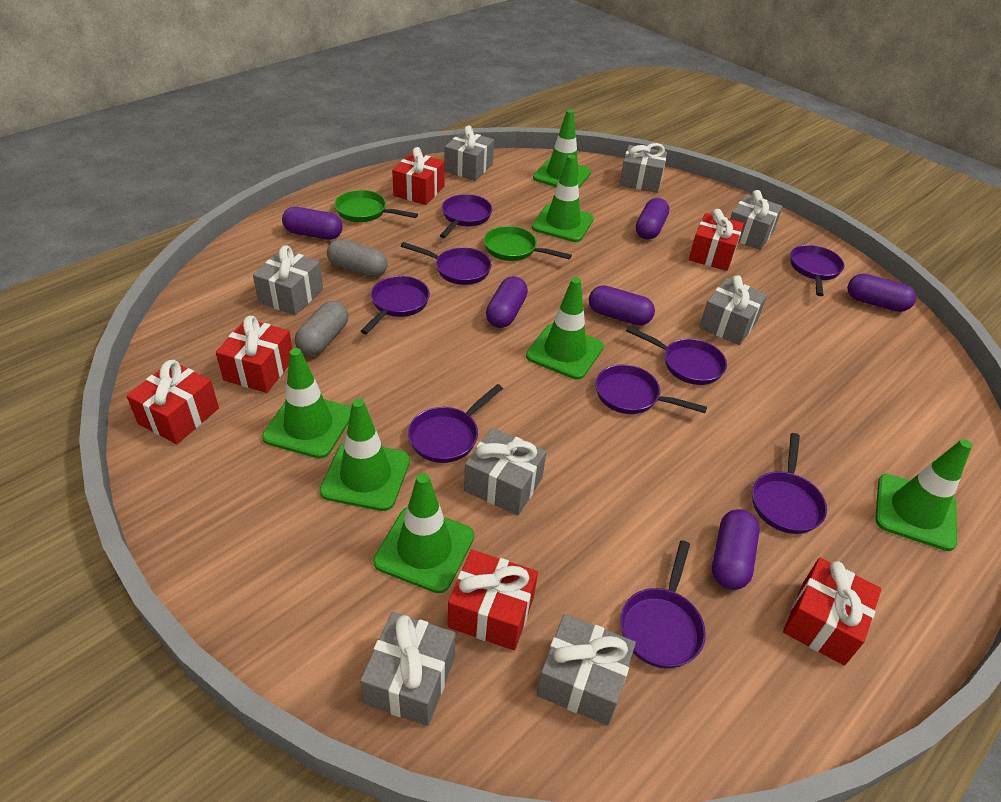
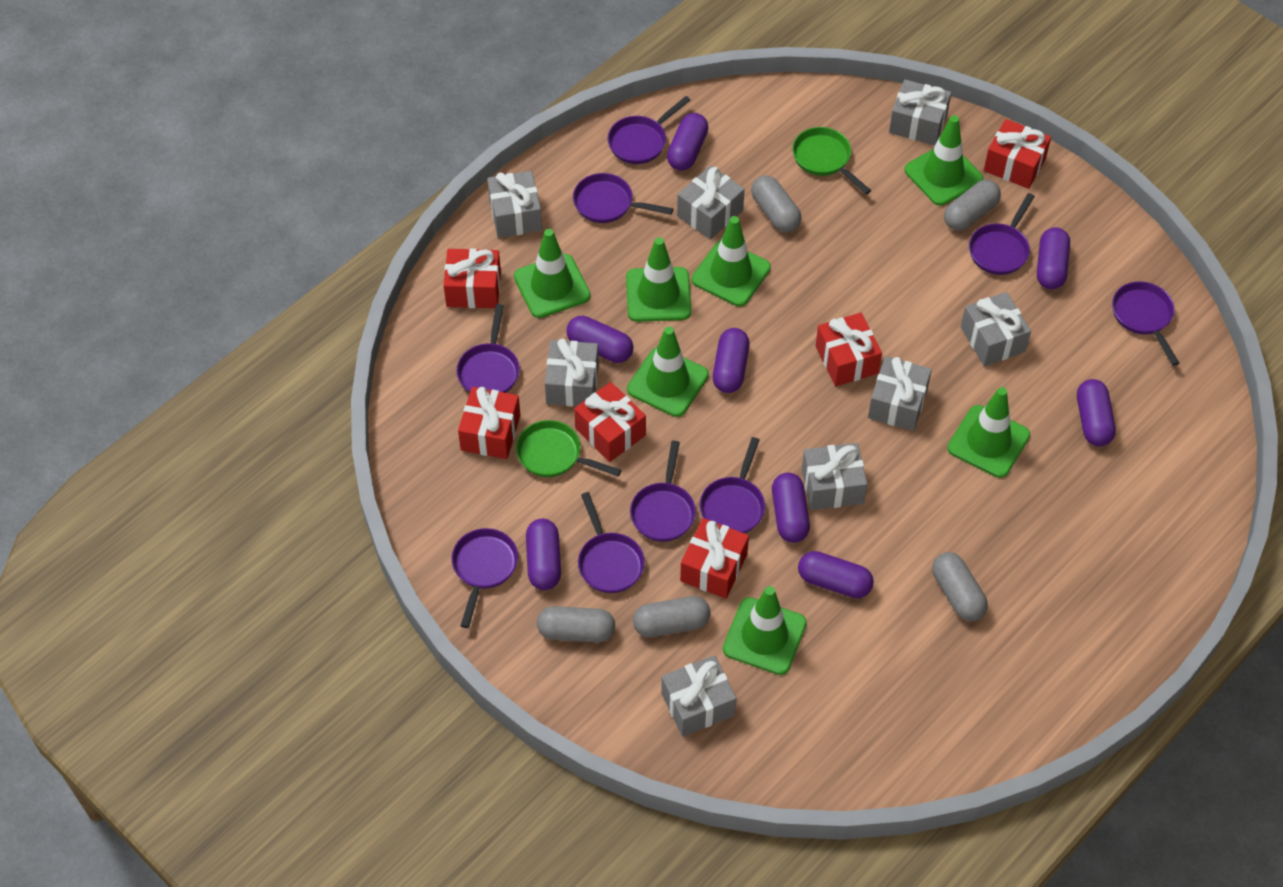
grey capsule: [295,301,348,356] [327,239,388,277] = 2 -> [537,606,615,642] [633,596,711,637] [751,175,801,232] [932,552,988,621] [944,180,1001,231] = 5
purple capsule: [282,207,343,240] [486,276,528,328] [589,285,655,325] [636,198,669,240] [712,509,760,590] [848,274,916,312] = 6 -> [526,519,561,590] [566,316,633,363] [667,113,709,170] [713,328,750,393] [772,473,810,543] [798,551,874,598] [1037,227,1070,290] [1077,379,1116,446] = 8

